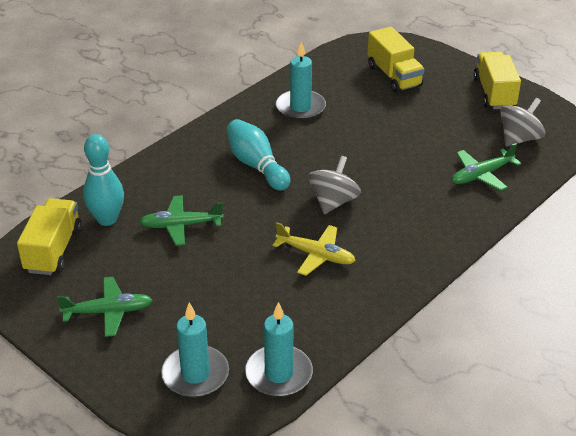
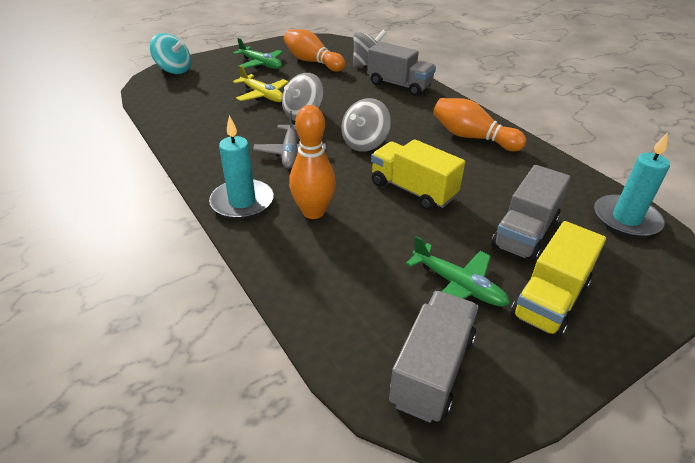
green plane: [57,277,153,337] [139,195,224,246] [452,143,521,191] = 3 -> [233,38,283,69] [406,236,510,307] = 2
grey plane: none = 0 -> [253,111,326,169] = 1
grey spinning top: [308,156,361,214] [500,98,545,146] = 2 -> [282,73,324,121] [341,98,391,152] [353,30,387,67] = 3
grey truck: none = 0 -> [367,42,436,96] [389,291,478,423] [491,165,571,262] = 3
orange bowling pin: none = 0 -> [283,29,345,72] [289,105,336,219] [433,98,526,151] = 3
turquoise bowling pin: [83,134,124,226] [226,119,290,191] = 2 -> none = 0
turquoise candle: [161,303,229,397] [245,302,313,397] [276,41,326,120] = 3 -> [209,115,274,220] [594,132,670,238] = 2
turquoise spinning top: none = 0 -> [150,33,191,74] = 1
yellow truck: [17,198,82,275] [367,27,425,93] [473,52,521,109] = 3 -> [371,139,465,211] [510,221,606,339] = 2

